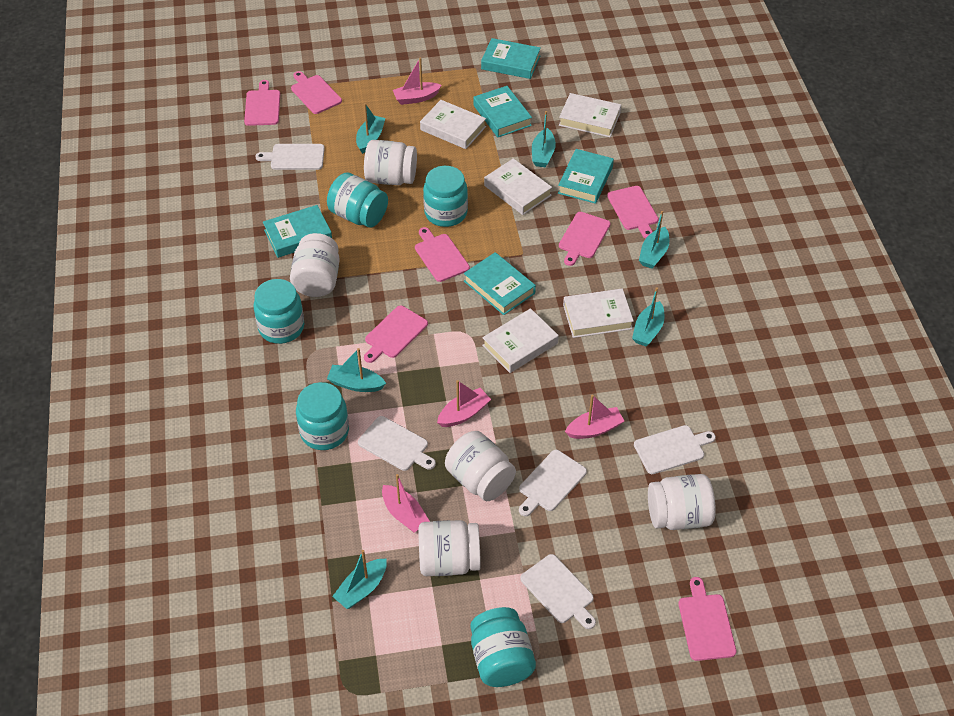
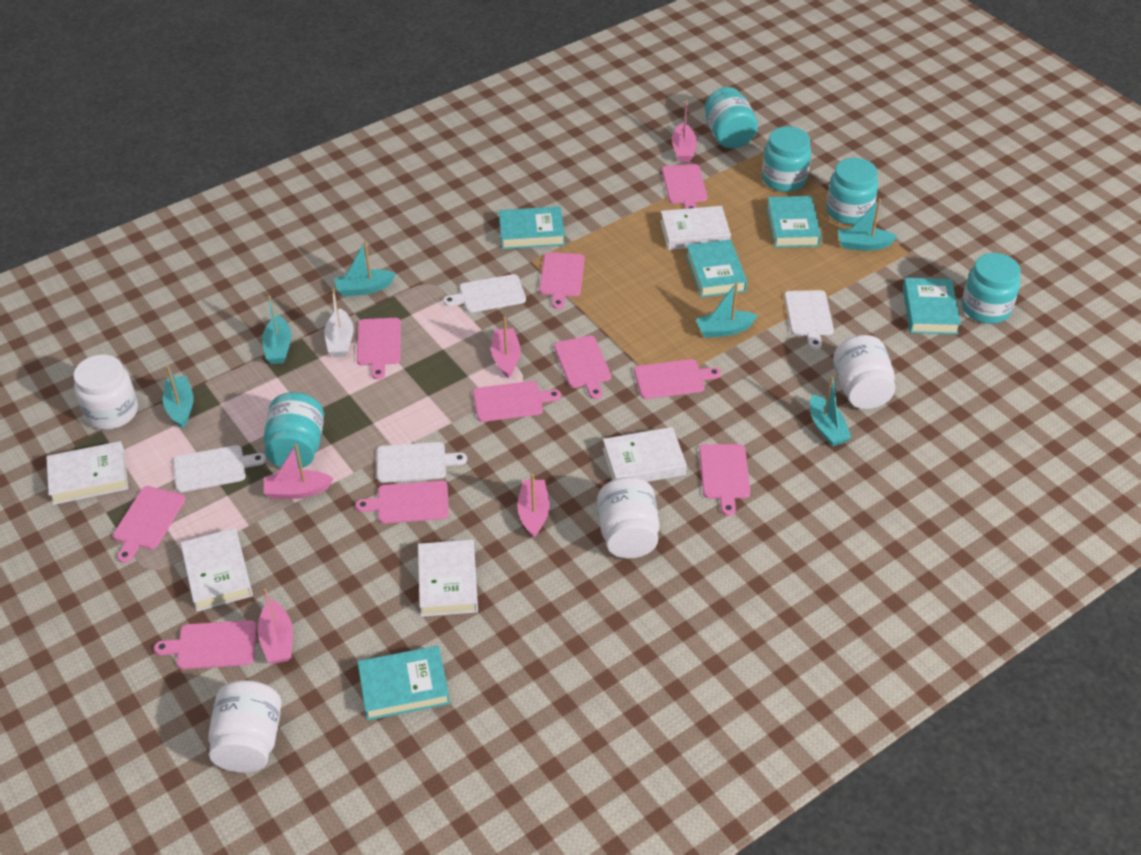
pink boat: [382,474,430,533] [393,58,442,105] [437,380,491,427] [565,394,624,439] = 4 -> [258,588,293,664] [264,444,333,499] [491,316,521,378] [517,474,550,538] [672,100,697,162] = 5
pink cutting board: [244,80,280,126] [291,71,342,114] [364,305,428,363] [415,227,470,282] [559,212,610,266] [607,186,659,239] [678,577,736,661] = 7 -> [113,486,185,563] [154,620,257,669] [355,481,449,524] [357,318,401,380] [473,381,561,422] [539,252,585,309] [554,335,611,399] [634,359,721,399] [662,164,707,209] [699,444,750,516] = 10
white boat: none = 0 -> [324,289,354,357] = 1
white cutting board: [255,144,325,170] [358,416,436,471] [519,450,587,516] [520,554,596,629] [634,425,716,474] = 5 -> [173,445,266,492] [377,442,467,483] [443,274,526,313] [784,290,834,350] = 4
white jar: [290,233,340,297] [364,140,417,185] [418,520,481,576] [445,431,516,501] [648,474,716,530] = 5 -> [73,355,138,430] [208,680,282,772] [597,477,659,559] [833,335,895,409] = 4

